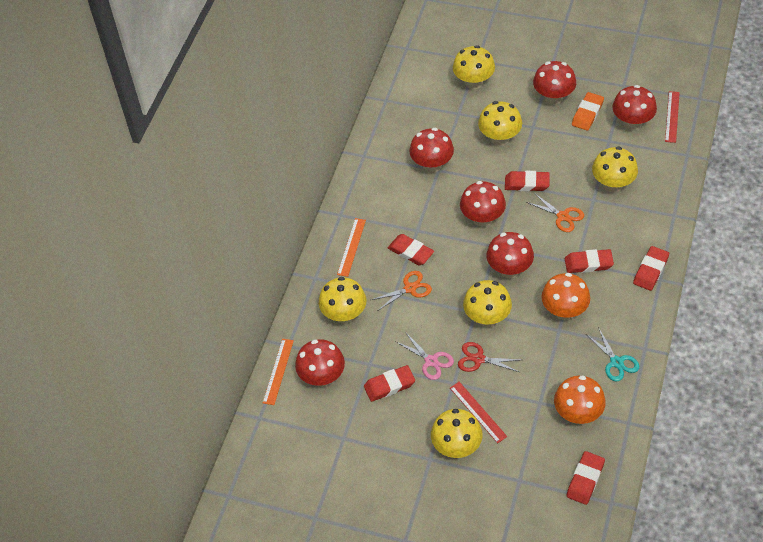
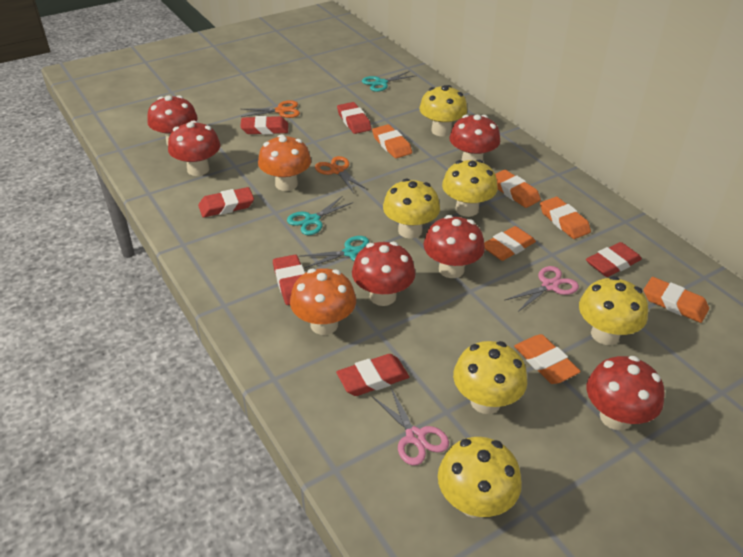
orange eraser: [572,92,604,131] = 1 -> [372,124,412,158] [484,226,536,261] [495,170,541,208] [514,334,581,384] [540,197,591,239] [643,277,709,323] = 6
orange ruler: [263,339,294,405] [337,218,366,277] = 2 -> none = 0
pink scissors: [396,333,454,380] = 1 -> [372,386,449,466] [505,266,579,312] = 2
red ruler: [450,382,507,443] [665,91,680,143] = 2 -> none = 0
red scissors: [458,342,519,372] = 1 -> none = 0
turquoise scissors: [586,327,639,381] = 1 -> [287,196,354,235] [300,236,369,268] [362,71,417,92] = 3

